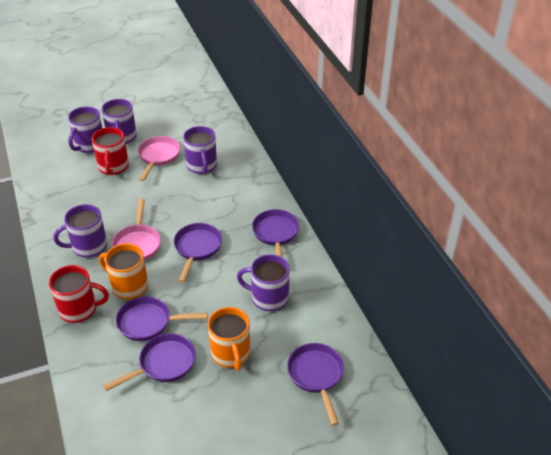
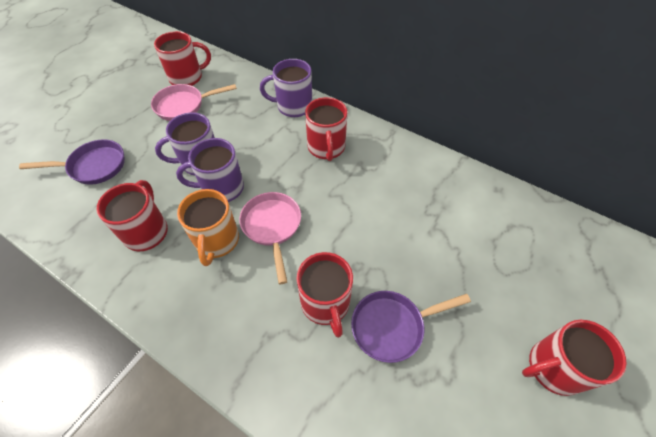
orange mug: [99,243,148,300] [208,307,250,371] = 2 -> [177,189,239,266] = 1
purple mug: [53,204,107,258] [68,106,102,153] [101,99,137,144] [183,126,217,174] [237,254,290,311] = 5 -> [155,112,215,175] [176,138,244,202] [260,59,312,117] = 3
purple pan: [103,334,196,391] [116,296,208,341] [174,223,222,283] [252,209,299,257] [287,343,344,426] = 5 -> [19,139,125,185] [351,291,471,363] = 2
red mug: [49,265,109,323] [92,127,129,175] = 2 -> [97,180,168,251] [154,31,211,86] [297,252,353,338] [305,97,347,161] [522,320,627,396] = 5

